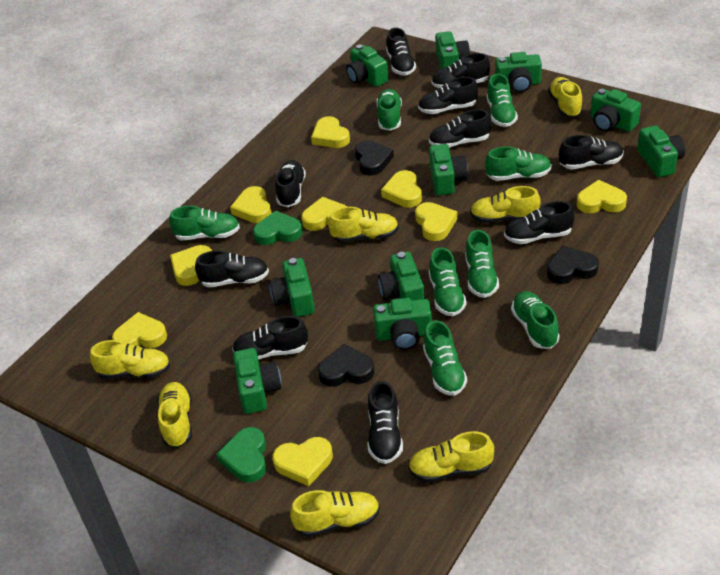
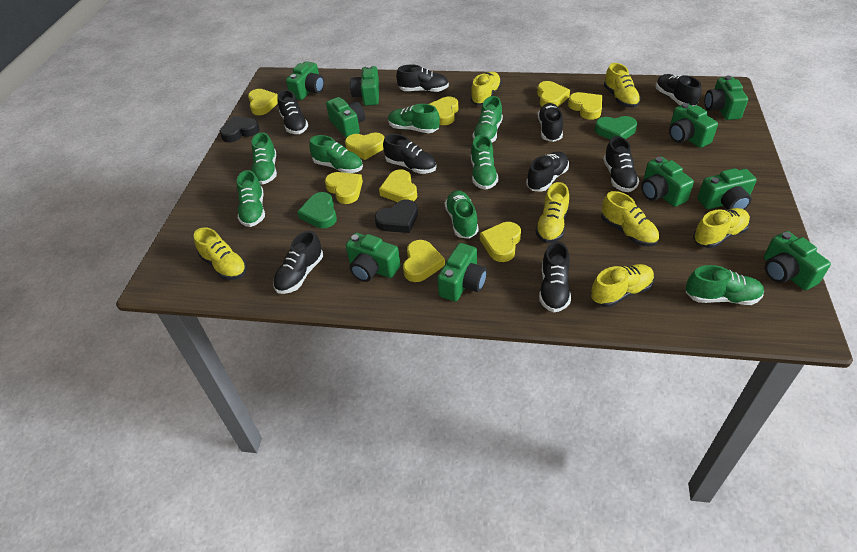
black heart: [318,344,374,387] [355,140,394,176] [547,246,599,284] = 3 -> [220,116,260,142] [375,200,418,233] = 2
black shoe: [195,250,269,287] [232,316,308,360] [275,160,306,207] [368,381,403,464] [386,28,416,76] [418,77,478,114] [429,109,491,148] [431,53,490,88] [504,201,575,244] [559,135,624,169] = 10 -> [273,231,323,294] [277,90,308,134] [383,134,437,174] [396,64,449,92] [526,152,569,192] [538,103,563,142] [539,241,571,312] [603,136,639,192] [656,74,702,106] = 9

